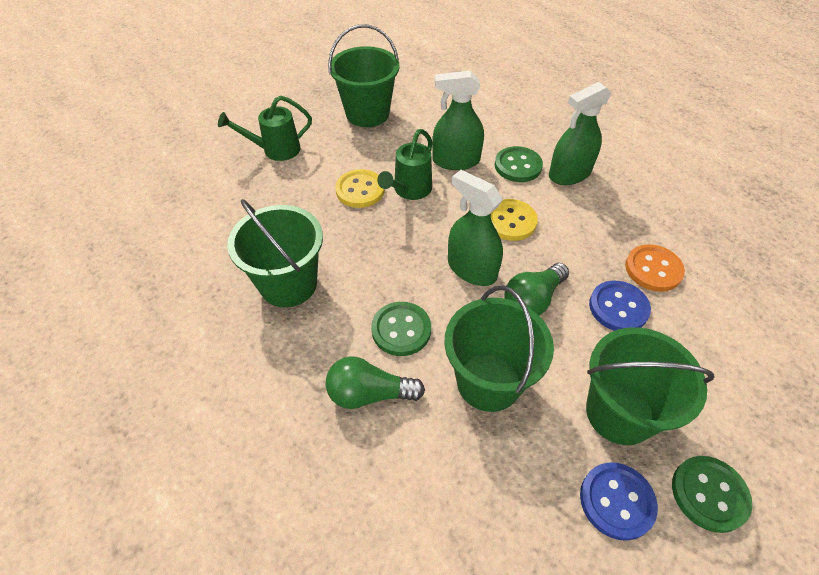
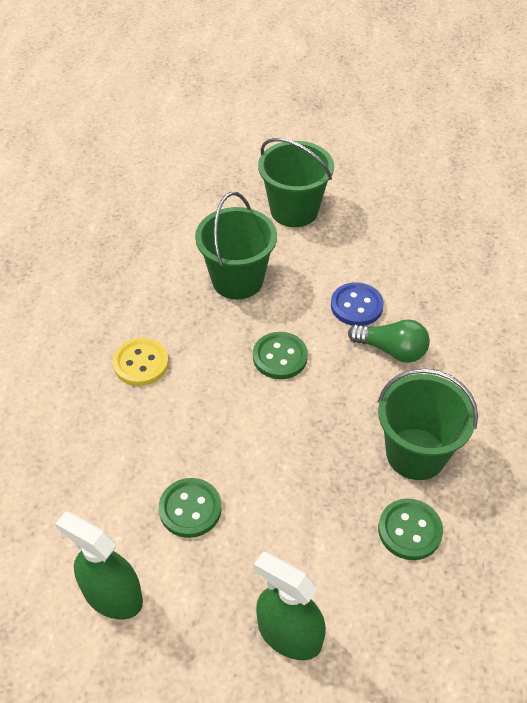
blue button: [580,462,658,541] [589,281,651,331] = 2 -> [331,282,384,326] = 1
green bucket: [227,199,323,308] [328,24,400,127] [445,286,554,412] [586,327,714,445] = 4 -> [195,192,277,299] [258,138,334,227] [378,368,478,480] = 3
green light bulb: [326,356,425,409] [505,263,569,315] = 2 -> [348,319,430,363] = 1
green spray bottle: [432,71,484,170] [448,170,503,286] [549,82,611,185] = 3 -> [55,512,143,620] [254,552,326,660] = 2
green watering can: [218,96,312,161] [377,129,432,200] = 2 -> none = 0
orange button: [625,244,685,292] = 1 -> none = 0
yellow button: [335,169,385,208] [491,199,538,241] = 2 -> [113,338,169,386] = 1

